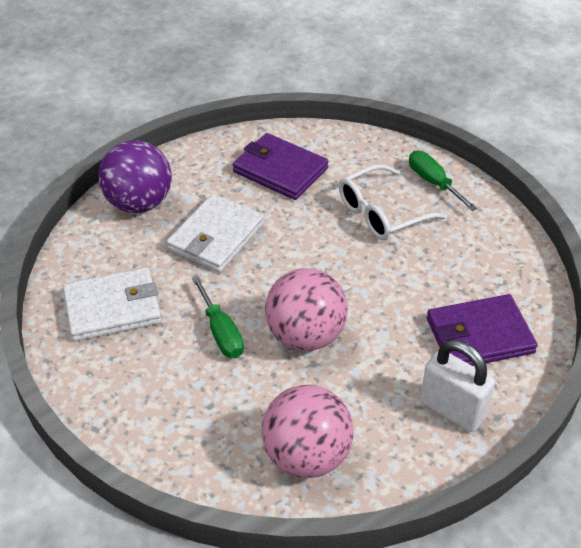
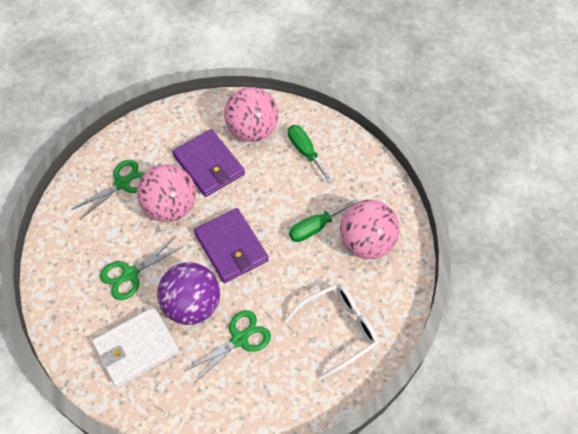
green scissors: none = 0 -> [71,160,145,219] [100,236,184,300] [185,310,271,383] = 3
pink ball: [262,385,354,478] [265,268,348,351] = 2 -> [137,164,196,222] [224,87,279,142] [340,200,400,259] = 3
white padlock: [420,340,495,432] = 1 -> none = 0
white wallet: [63,267,162,341] [166,194,264,273] = 2 -> [92,307,180,388] = 1

